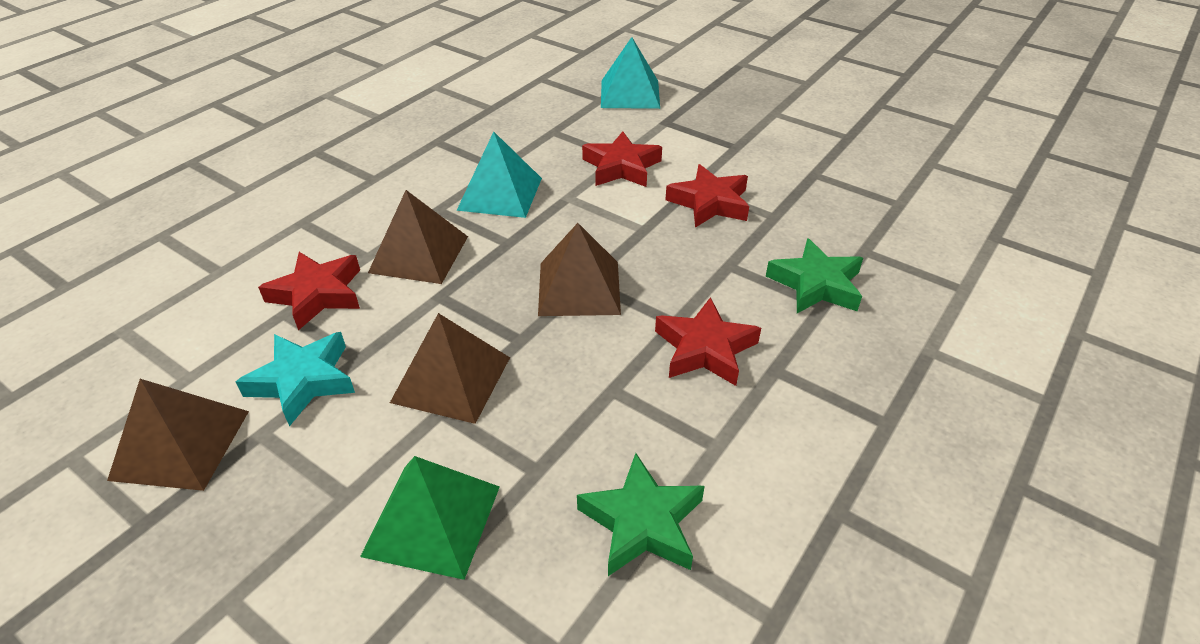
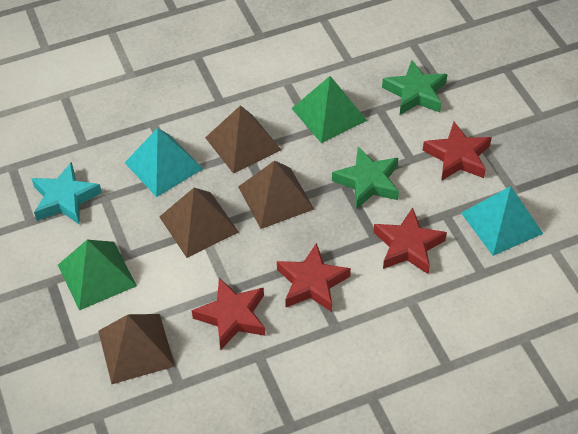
green pyramid: [360,456,500,580] = 1 -> [58,240,137,311] [291,76,367,143] = 2

